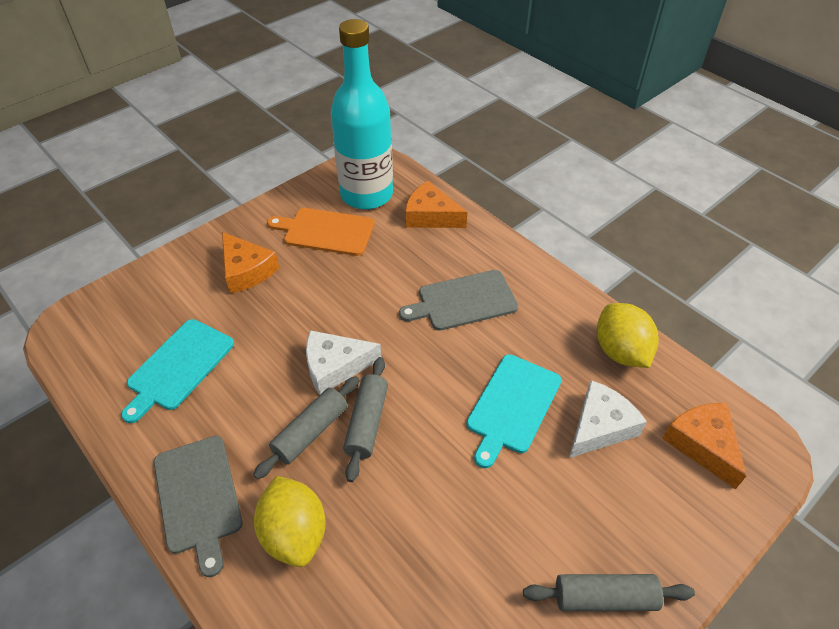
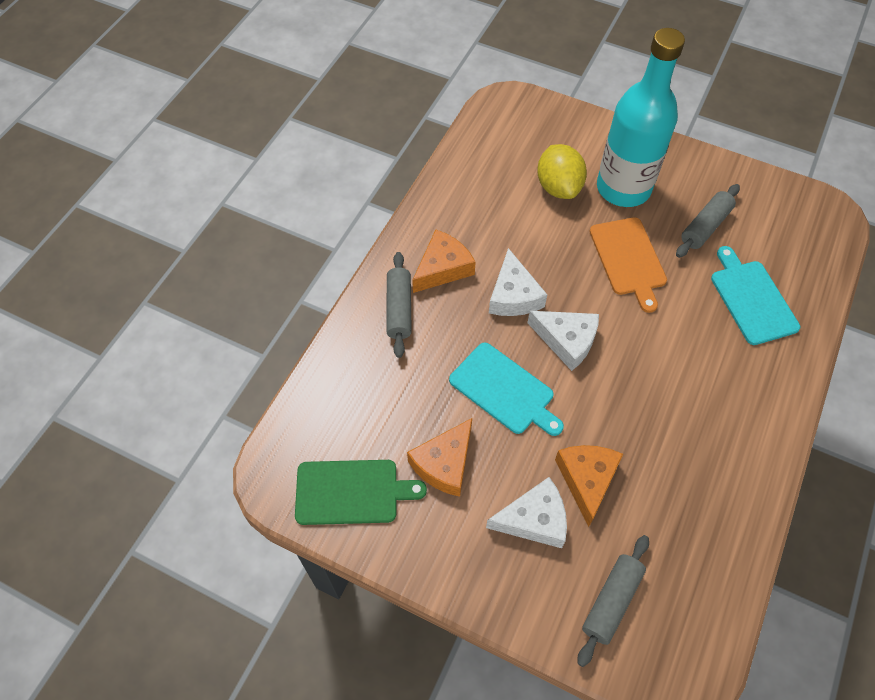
green cutting board: none = 0 -> [295,460,427,525] = 1
grey cutting board: [154,436,243,577] [399,270,518,331] = 2 -> none = 0
white cheese: [306,330,381,395] [569,380,647,458] = 2 -> [486,477,567,548] [489,248,548,316] [527,311,599,371] = 3
yellow lemon: [254,476,326,567] [597,303,659,368] = 2 -> [537,144,587,199] = 1

